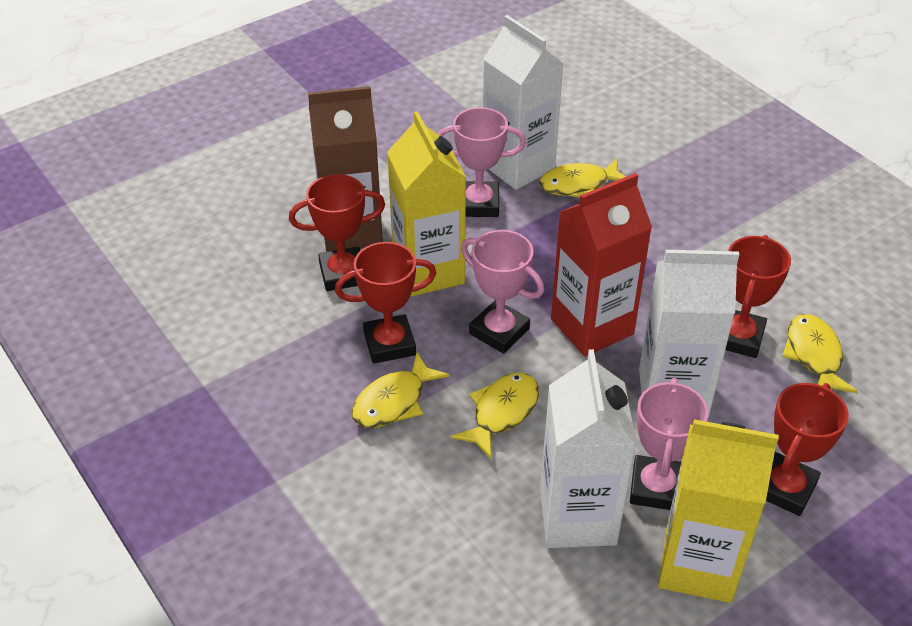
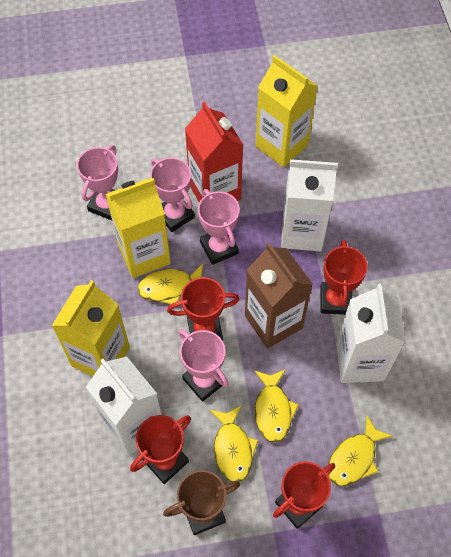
brown trophy: none = 0 -> [163,470,240,535] = 1
pink trophy: [437,107,526,217] [461,230,544,354] [630,378,708,510] = 3 -> [77,145,118,221] [150,158,195,232] [179,329,228,402] [198,189,240,265] = 4
yellow carton: [387,111,466,297] [658,419,779,603] = 2 -> [52,280,130,376] [106,178,171,278] [255,55,317,167] = 3

